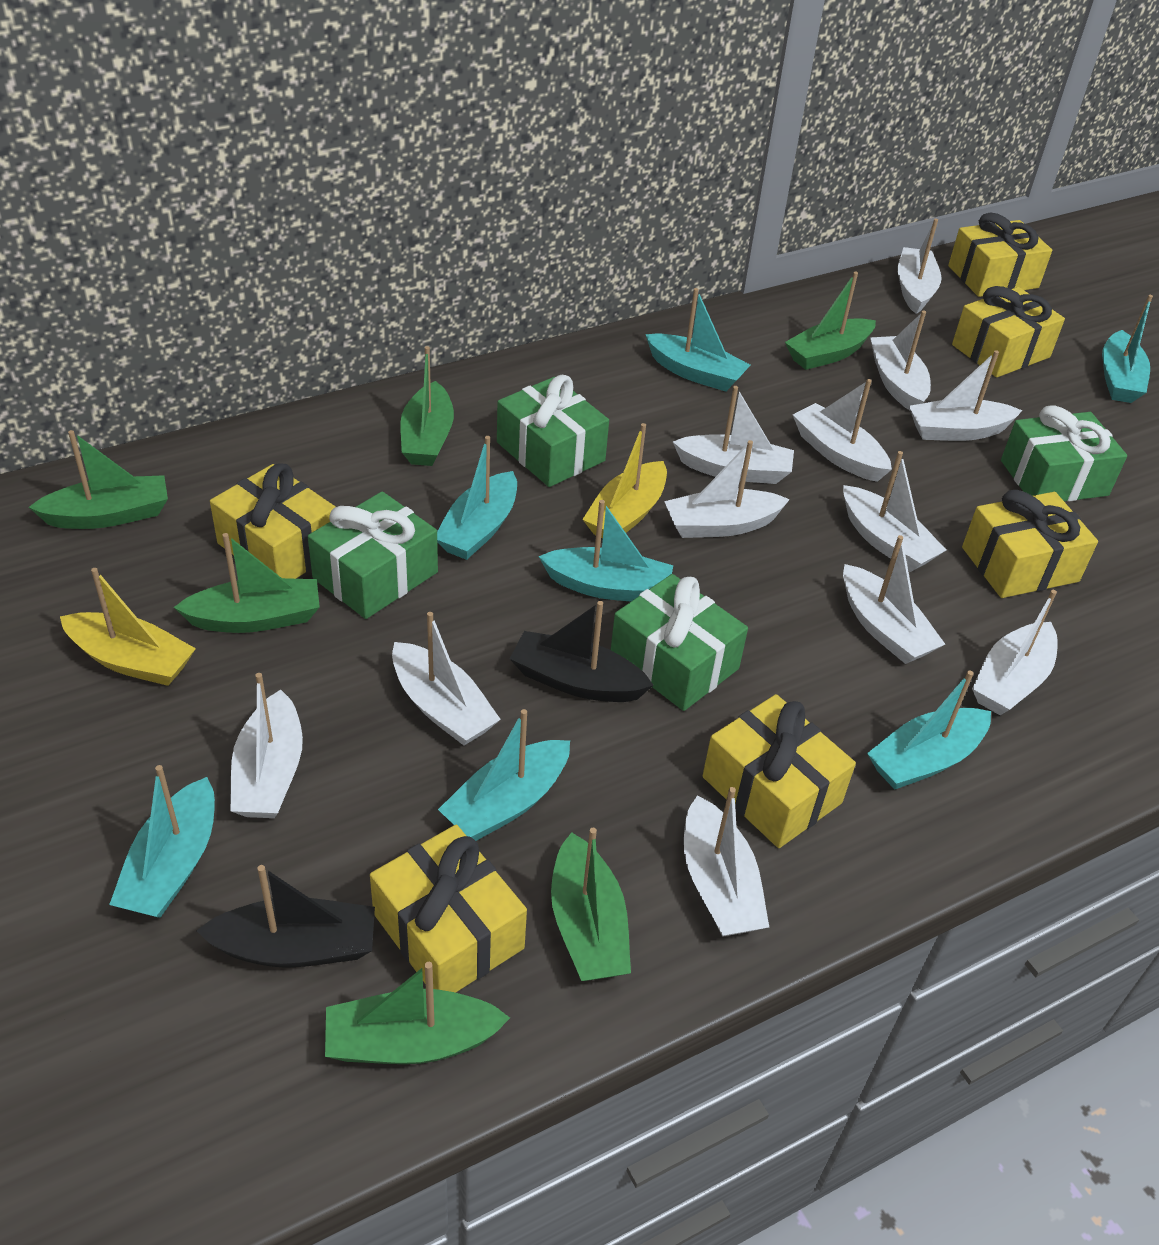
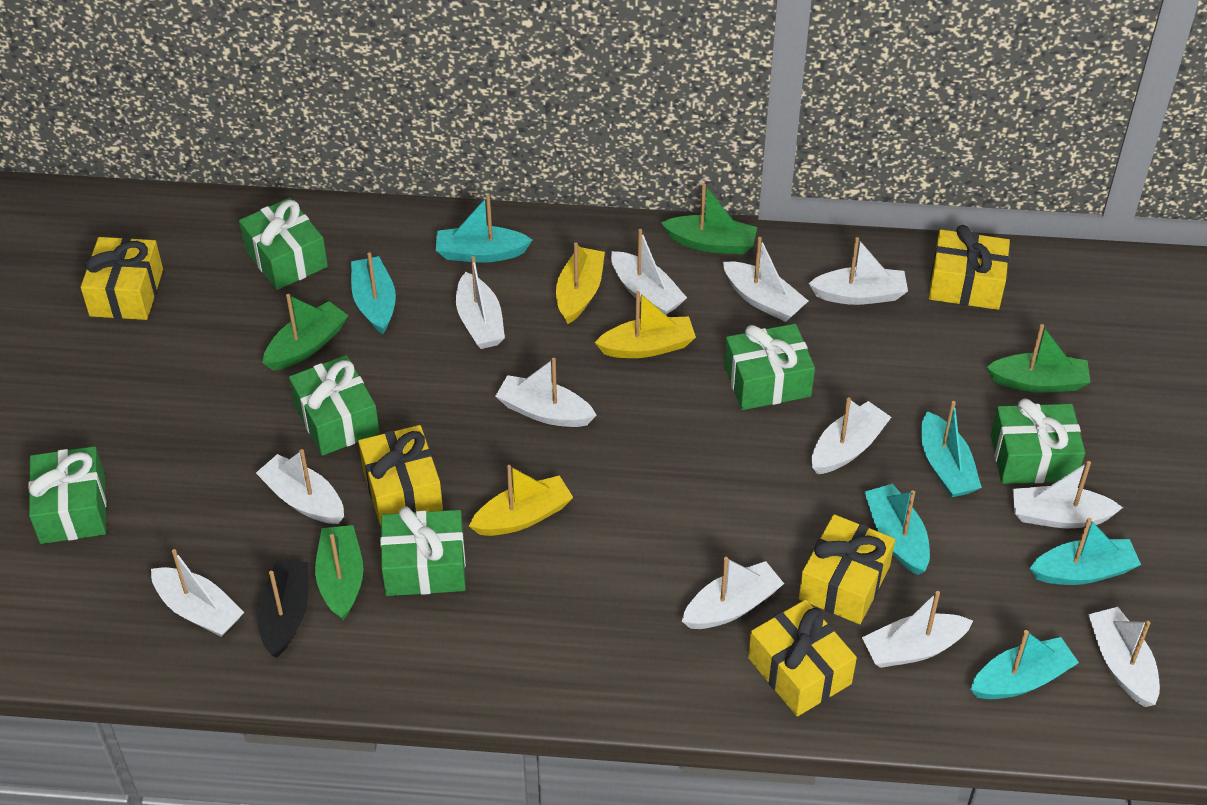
black boat: [196,865,375,968] [510,601,654,702] = 2 -> [257,560,308,658] = 1
green boat: [29,430,168,529] [174,533,320,633] [325,962,510,1064] [400,346,454,466] [551,828,631,981] [785,272,876,370] = 6 -> [263,294,348,370] [315,525,363,620] [661,183,757,254] [986,324,1091,393] = 4
green gift: [308,491,438,619] [497,375,609,487] [611,574,748,711] [1001,405,1127,502] = 4 -> [28,446,107,544] [239,198,328,290] [289,355,380,456] [380,507,466,596] [724,324,815,410] [991,398,1085,484] = 6
turquoise boat: [109,765,215,918] [437,436,517,560] [438,709,570,841] [538,500,673,601] [645,288,750,392] [867,671,991,789] [1102,295,1153,403] = 7 -> [351,252,396,334] [436,195,532,262] [865,484,930,575] [921,401,982,498] [970,630,1079,699] [1030,518,1141,585] = 6
yellow boat: [60,568,196,686] [582,423,667,539] = 2 -> [469,465,573,536] [556,242,605,324] [595,291,696,358] = 3
yellow gift: [210,463,336,579] [370,825,527,993] [703,694,856,848] [948,212,1052,297] [952,286,1065,378] [962,490,1098,598] = 6 -> [81,237,163,320] [358,425,443,526] [748,600,857,716] [799,514,895,624] [929,225,1010,310] = 5

